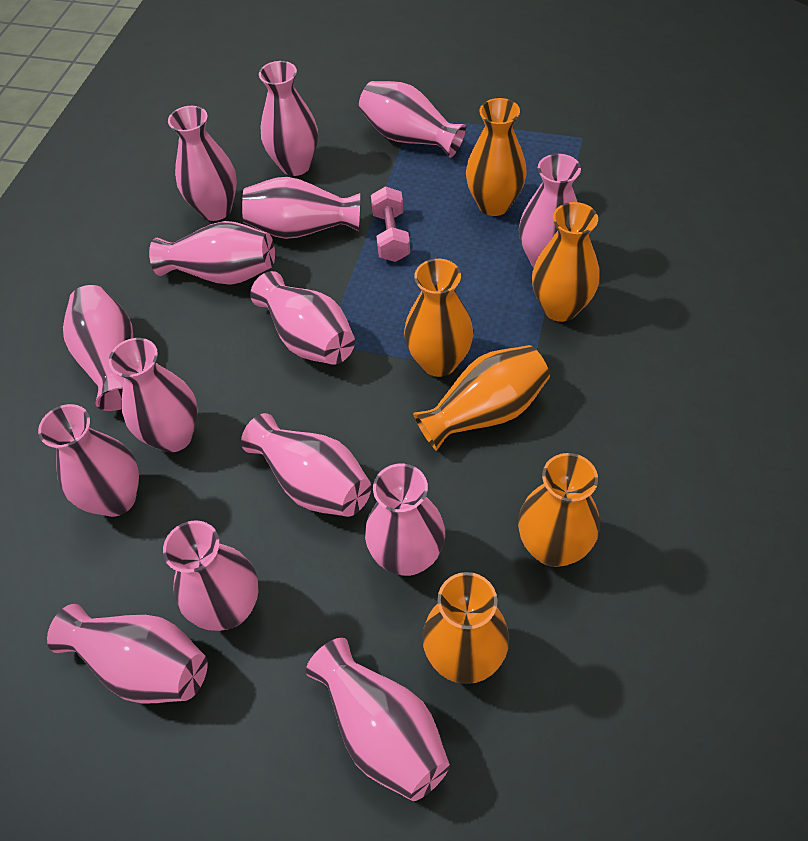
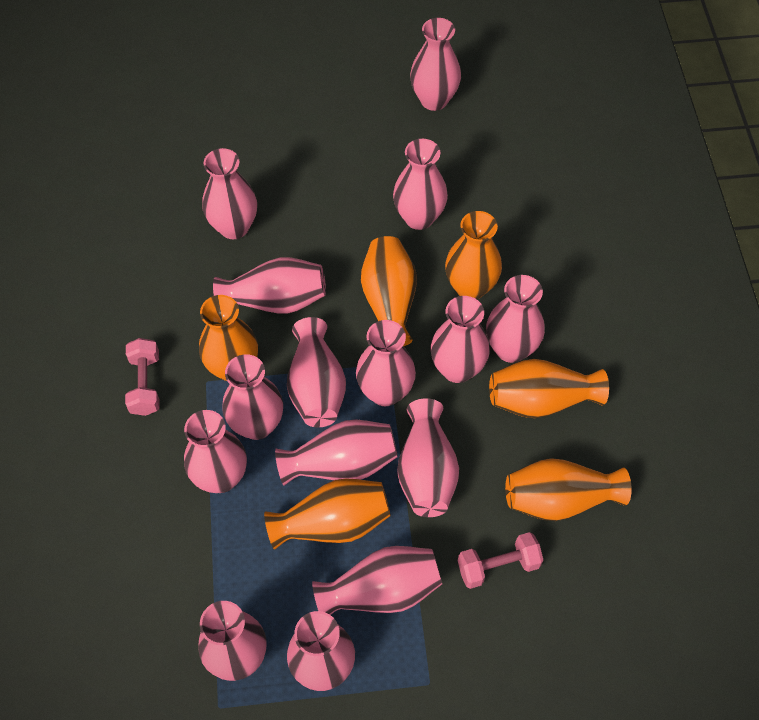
pink dumbbell: [371,186,410,262] = 1 -> [125,338,160,416] [458,532,543,589] = 2

